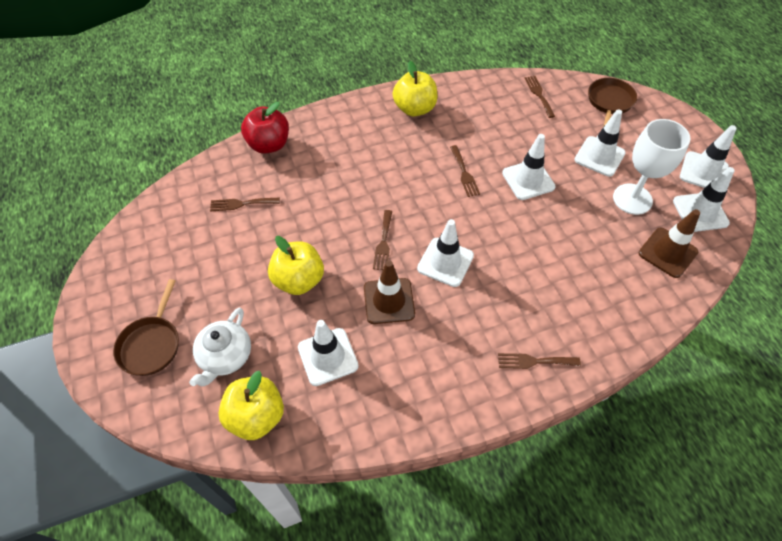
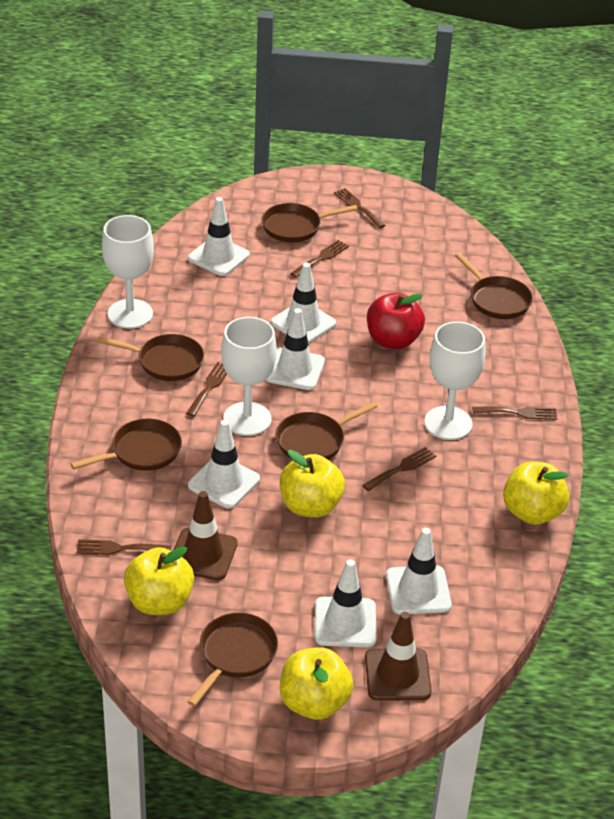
brown fork: [210,197,280,211] [373,210,392,270] [450,145,480,197] [498,353,581,369] [525,76,555,118] = 5 -> [76,539,171,555] [186,362,227,416] [290,240,349,278] [334,188,385,228] [362,447,436,491] [472,407,558,420] = 6
brown pan: [113,279,179,376] [588,78,637,127] = 2 -> [71,419,182,471] [96,334,204,381] [187,613,278,706] [262,203,358,242] [276,401,378,460] [455,253,533,319] = 6
white goblet: [613,119,691,215] = 1 -> [102,215,154,329] [221,317,277,436] [424,321,485,440] = 3
white teapot: [189,307,251,386] = 1 -> none = 0
yellow apple: [218,371,284,440] [268,236,324,295] [393,61,438,116] = 3 -> [124,546,194,615] [280,450,345,518] [280,647,353,720] [503,461,569,525] = 4

